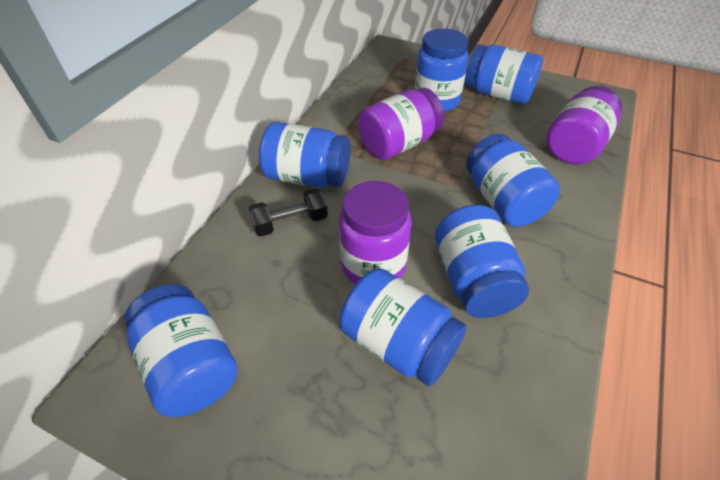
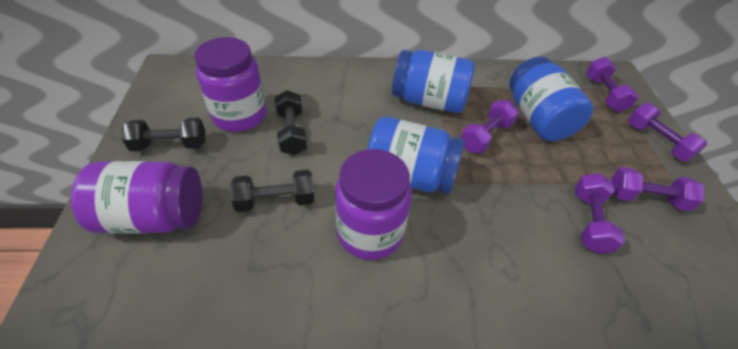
black dumbbell: [249,188,328,237] = 1 -> [122,118,205,151] [230,170,314,212] [275,90,307,155] = 3
blue jar: [124,284,238,417] [259,122,350,188] [339,268,467,386] [414,28,469,112] [435,205,529,318] [465,44,543,104] [466,134,560,227] = 7 -> [367,117,465,194] [392,50,475,113] [509,57,593,141] = 3
purple dumbbell: none = 0 -> [461,100,519,153] [575,173,625,253] [586,57,639,112] [611,167,705,211] [628,103,707,162] = 5

